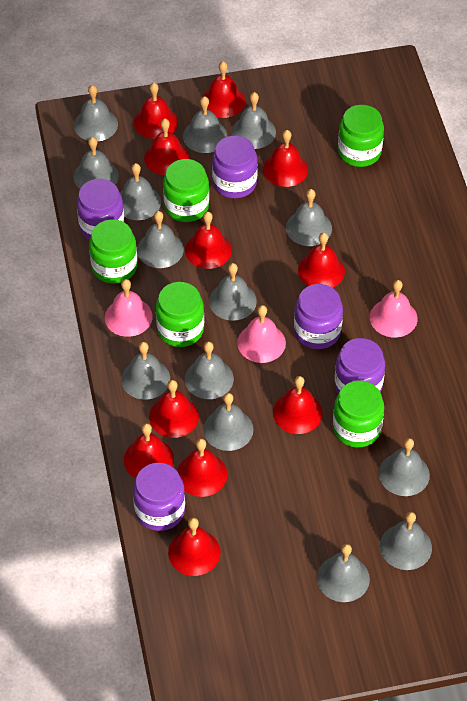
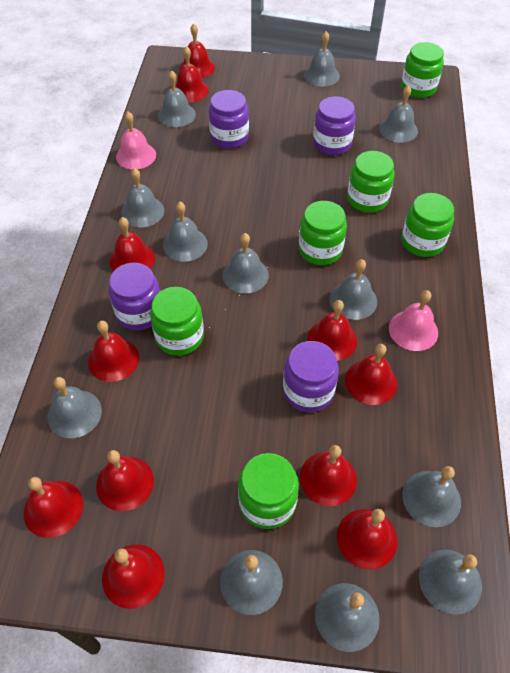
green jar: [89,219,137,284] [156,282,204,347] [163,159,209,222] [333,381,384,447] [338,105,384,167] = 5 -> [150,287,204,356] [238,453,299,529] [299,201,347,265] [347,151,395,213] [401,42,444,98] [402,193,454,257] = 6
grey bell: [73,137,119,189] [74,85,118,141] [120,163,161,220] [121,342,170,400] [137,211,184,268] [183,96,227,153] [185,341,234,399] [203,393,254,451] [209,263,257,321] [232,92,276,149] [286,189,332,246] [317,544,370,602] [379,438,430,496] [380,512,432,570] = 14 -> [47,377,102,438] [121,168,164,227] [158,70,196,127] [163,202,208,262] [220,550,283,615] [222,233,269,293] [304,31,340,86] [315,583,380,652] [329,259,377,320] [379,85,418,143] [402,466,461,527] [419,550,482,615] = 12
pink bell: [105,279,153,337] [237,305,286,363] [370,280,418,338] = 3 -> [116,112,156,169] [389,290,438,351] = 2
purple jar: [77,179,124,240] [133,463,185,531] [212,136,258,198] [294,284,343,349] [335,338,385,394] = 5 -> [109,263,160,330] [209,90,249,148] [283,341,339,412] [313,96,356,155] = 4

